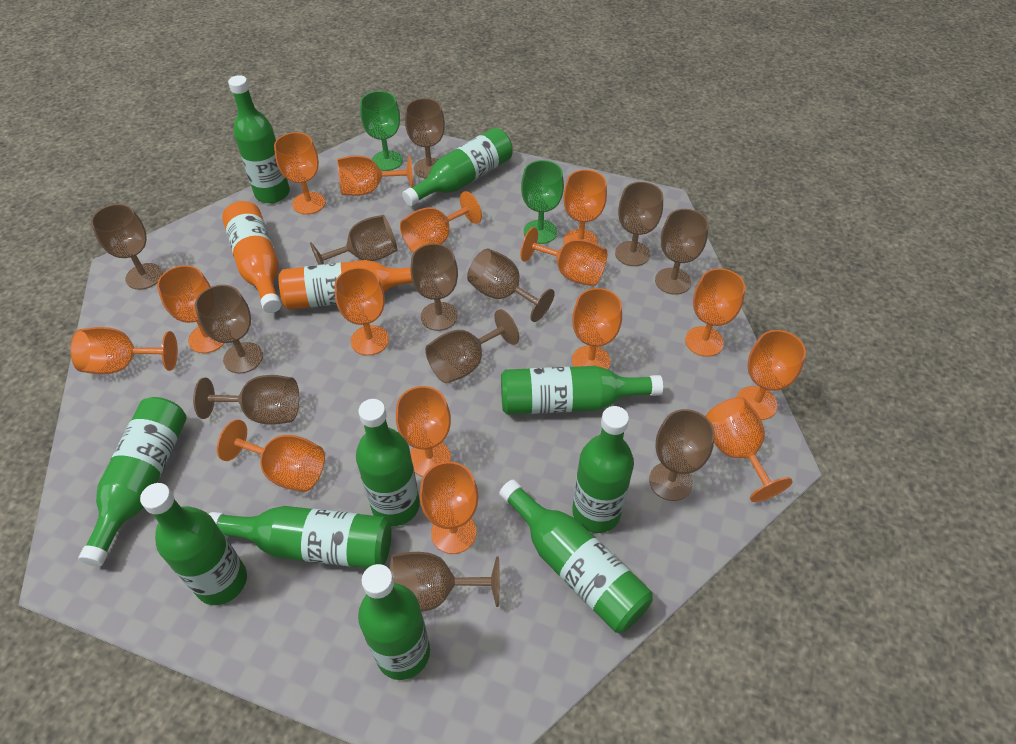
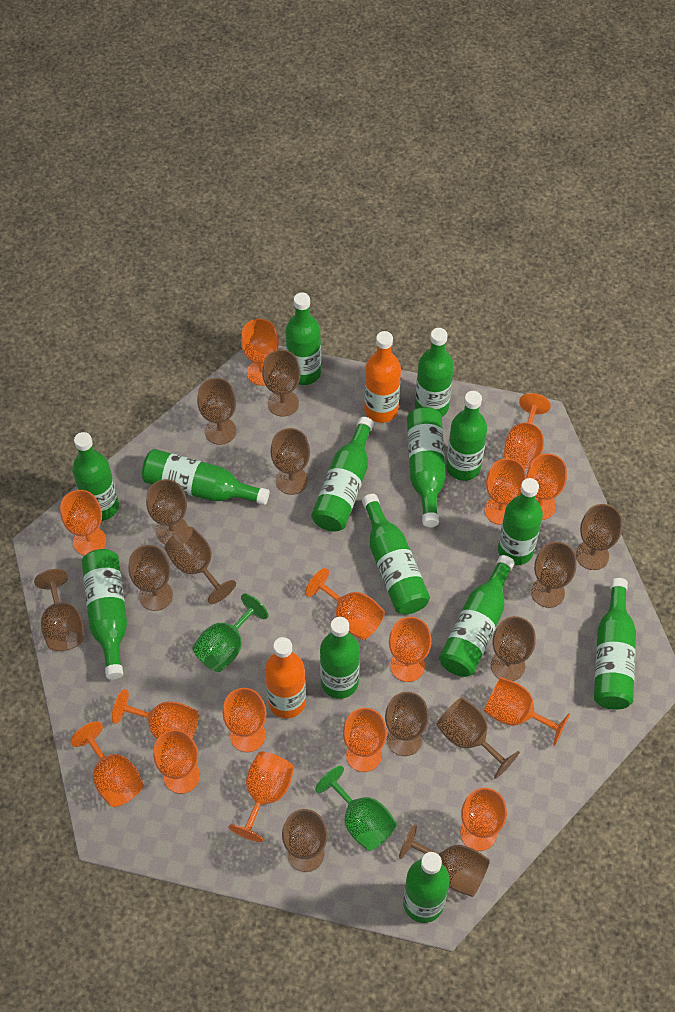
brown goblet: [91,204,163,290] [193,375,299,425] [195,285,263,373] [310,215,397,265] [390,552,500,612] [405,98,445,178] [410,243,458,331] [425,309,519,384] [467,249,555,322] [615,182,663,266] [649,409,715,501] [655,209,709,295] = 12 -> [34,569,84,651] [128,545,173,611] [146,479,188,545] [165,527,236,604] [197,378,236,445] [262,350,301,417] [270,428,310,495] [282,809,328,872] [385,692,429,756] [399,824,490,897] [436,697,520,779] [491,616,536,681] [531,542,577,608] [576,504,622,570] = 14
green bottle: [78,397,187,566] [140,483,247,605] [209,506,392,568] [228,75,290,203] [356,399,420,526] [358,564,430,680] [402,128,513,206] [499,479,653,633] [501,366,663,415] [572,406,634,533] = 10 -> [72,432,119,521] [82,549,127,679] [142,449,269,505] [286,292,321,385] [311,417,374,532] [320,617,360,699] [362,494,430,614] [403,852,450,923] [407,407,446,527] [415,328,454,417] [439,555,515,677] [446,391,487,481] [498,478,543,565] [594,578,636,710] = 14

